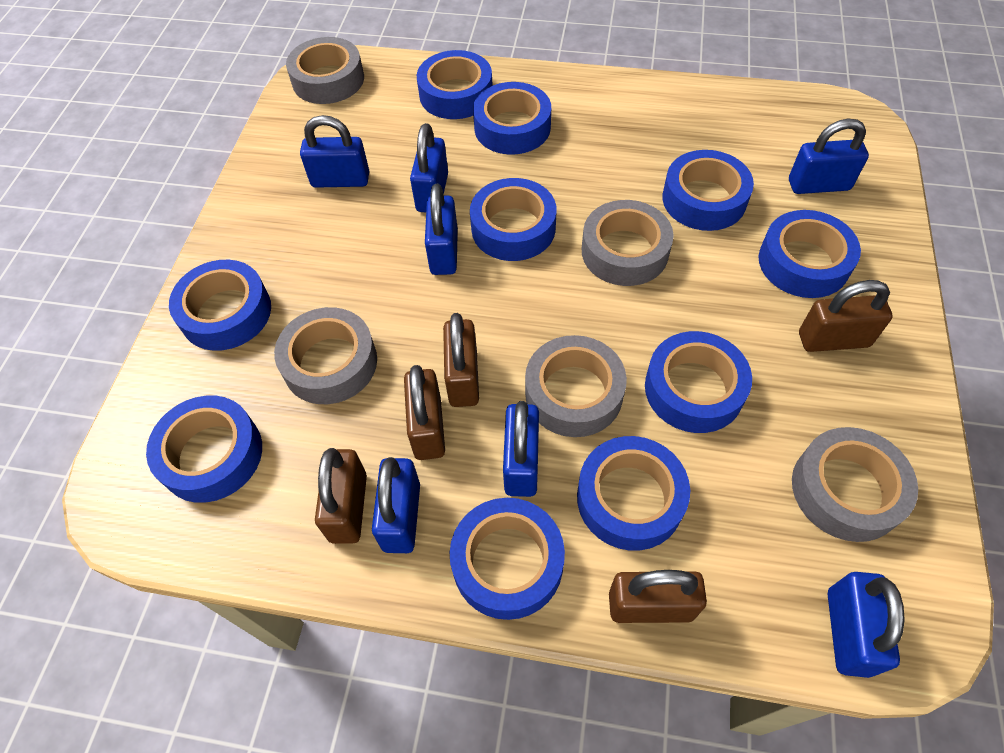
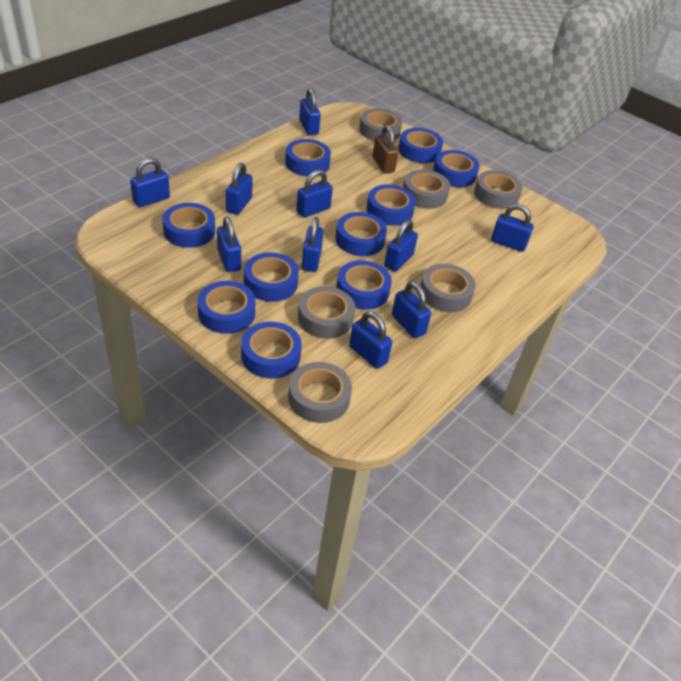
blue padlock: [300,115,369,188] [372,457,420,553] [410,123,448,212] [425,184,458,275] [503,401,539,497] [789,119,869,194] [827,572,905,678] = 7 -> [130,158,170,207] [217,216,241,272] [226,163,253,215] [296,170,333,218] [299,88,321,135] [302,217,324,272] [349,311,392,369] [384,219,418,272] [392,281,431,338] [491,204,534,252] = 10
brown padlock: [315,448,367,544] [404,365,445,460] [443,313,479,407] [609,570,707,623] [799,280,893,352] = 5 -> [373,125,398,173] = 1
grey tape: [274,307,377,404] [286,37,364,104] [525,335,627,437] [582,200,674,286] [792,427,918,542] = 5 -> [288,362,352,423] [298,286,355,339] [359,108,402,141] [403,169,450,209] [420,264,476,312] [474,170,523,209] = 6

